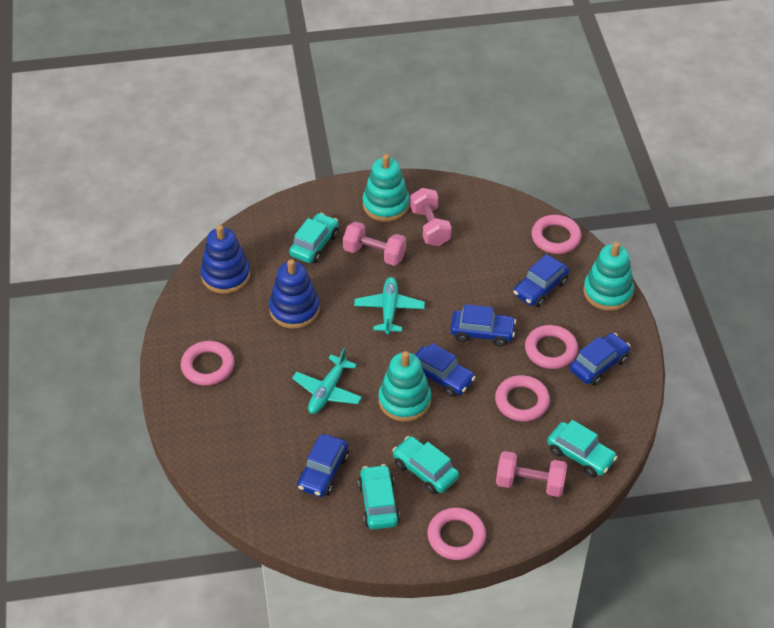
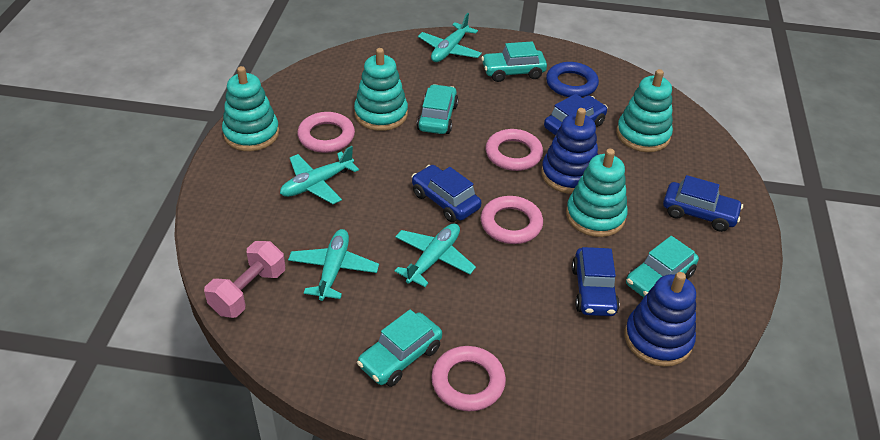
blue car: [297,434,349,497] [415,343,476,397] [450,304,516,346] [513,254,569,307] [570,333,631,386] = 5 -> [412,165,481,222] [544,94,608,136] [572,247,620,316] [663,175,743,232] = 4
blue ring: none = 0 -> [546,62,599,97] = 1
pink dumbbell: [343,222,406,266] [410,188,452,246] [496,451,567,497] = 3 -> [204,241,285,318] = 1
pink ring: [181,341,234,385] [427,507,486,560] [495,375,550,422] [525,325,578,369] [531,215,581,254] = 5 -> [297,112,355,153] [431,346,506,411] [481,196,543,244] [486,129,543,171] = 4
turquoise plane: [292,348,362,414] [354,277,425,334] = 2 -> [280,146,359,204] [288,229,379,301] [395,223,476,287] [418,13,482,62] = 4
turquoise stacking toy: [363,154,410,222] [379,351,431,422] [583,242,634,311] = 3 -> [222,66,279,151] [354,48,408,131] [566,149,628,237] [617,69,673,152] = 4

